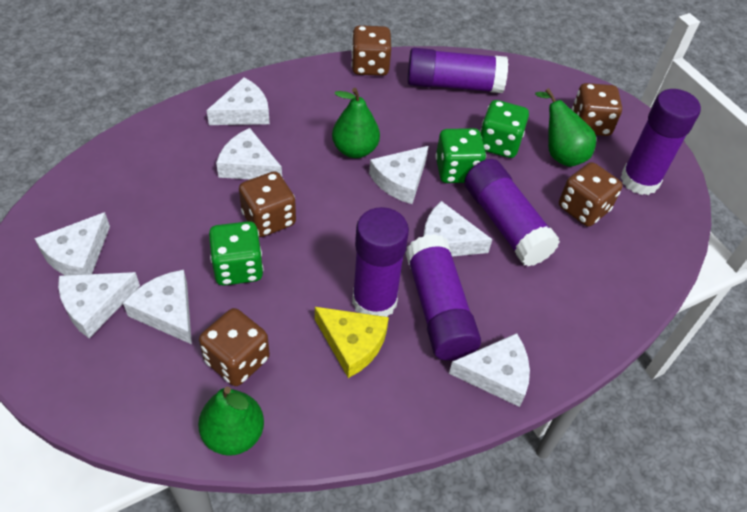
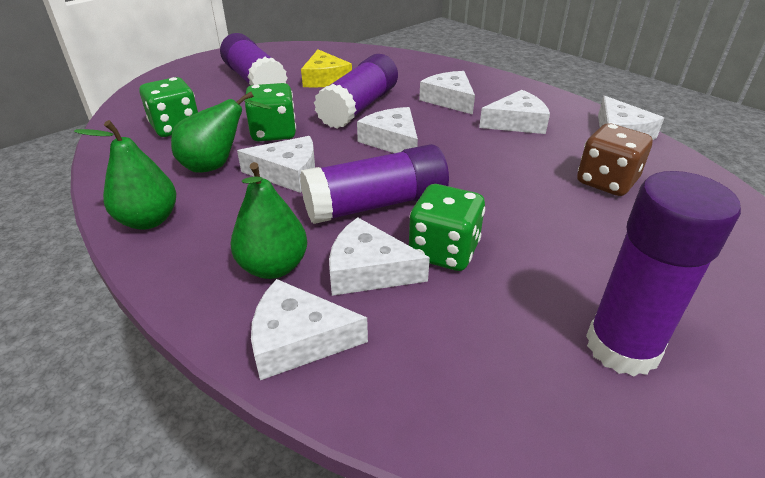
brown dice: [199,308,270,386] [239,171,296,237] [351,25,391,76] [559,162,622,227] [572,83,622,136] = 5 -> [577,123,653,196] = 1
purple glue stick: [352,207,409,317] [405,234,481,361] [407,48,508,93] [464,159,560,266] [621,89,701,195] = 5 -> [220,33,288,86] [300,144,449,224] [314,54,398,129] [586,171,741,376] = 4
white cheese: [34,212,110,275] [58,272,140,338] [123,270,192,344] [207,77,270,125] [216,128,282,179] [369,146,429,204] [423,201,493,257] [449,333,530,407] = 8 -> [237,136,315,193] [251,279,368,380] [329,217,430,296] [357,107,418,153] [419,71,475,115] [479,90,550,134] [598,96,664,140] = 7

